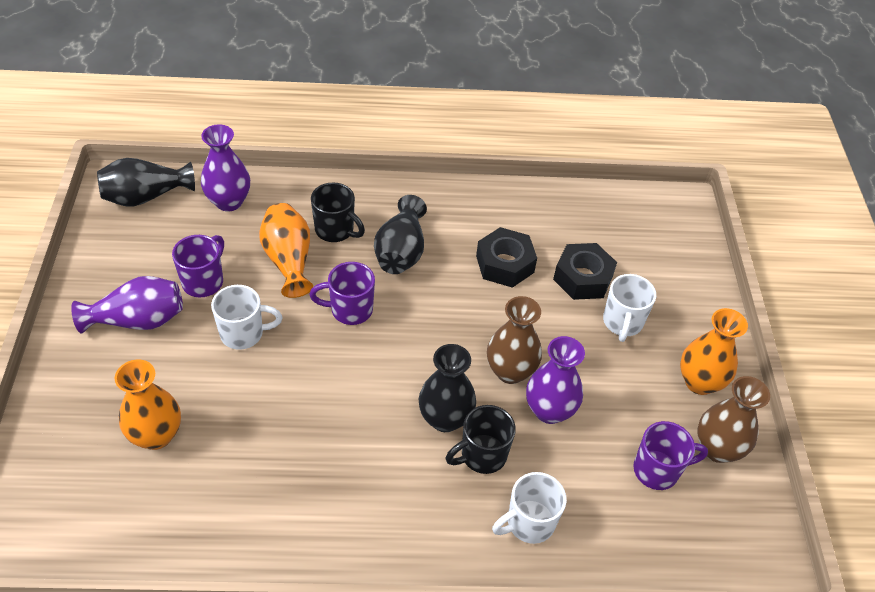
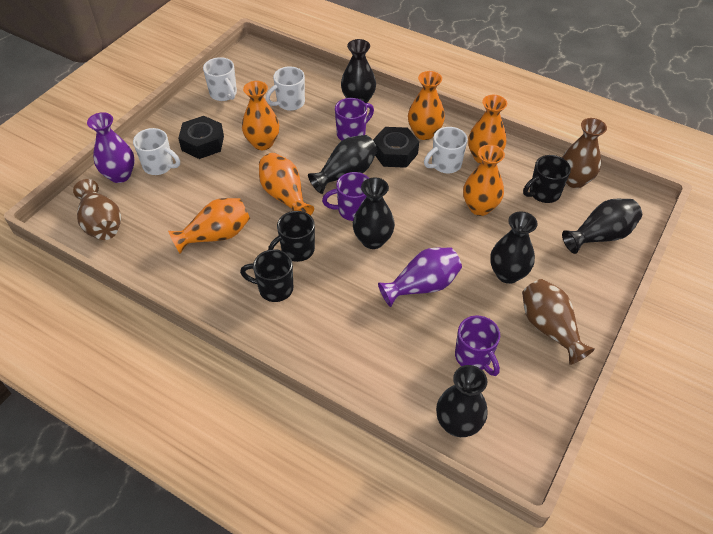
black mug: [311,183,365,242] [445,405,516,474] = 2 -> [240,249,293,302] [268,211,315,262] [523,155,571,203] = 3
black vase: [97,158,195,207] [374,195,427,274] [419,344,476,432] = 3 -> [308,135,377,194] [341,39,376,103] [353,177,395,249] [436,365,488,437] [490,211,538,284] [562,199,642,254] = 6
brown vase: [487,296,542,384] [697,376,770,463] = 2 -> [73,179,121,240] [522,279,595,365] [562,118,607,188] = 3
orange vase: [115,359,181,450] [259,203,313,298] [680,308,748,395] = 3 -> [168,198,250,254] [242,81,279,150] [259,153,314,216] [408,71,445,140] [463,145,505,216] [468,95,507,163] = 6
purple vase: [71,276,183,334] [201,124,250,212] [526,336,585,424] = 3 -> [87,112,135,183] [378,248,462,307] = 2
white mug: [211,285,283,350] [492,472,566,544] [603,274,656,342] = 3 -> [133,128,180,175] [203,57,237,101] [266,66,305,111] [424,127,468,173] = 4

